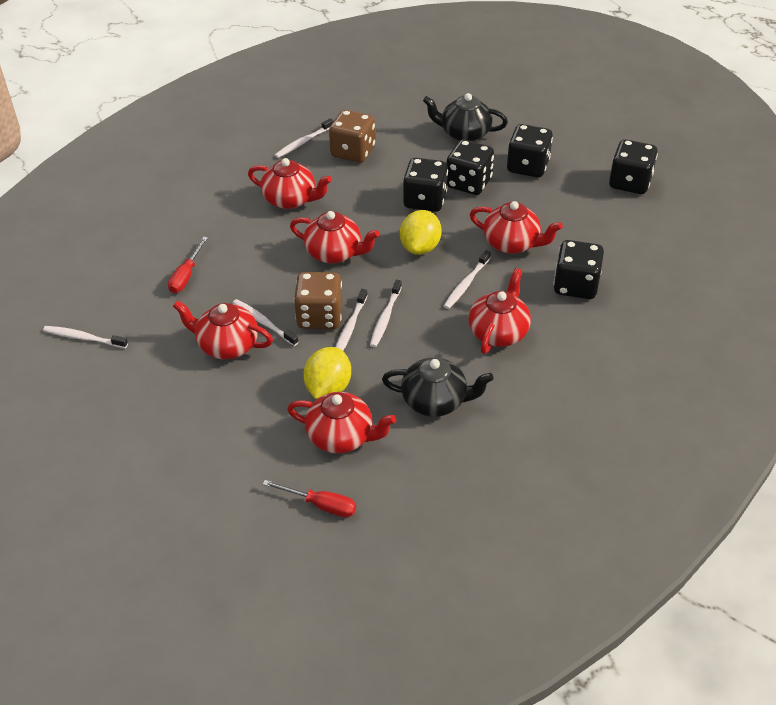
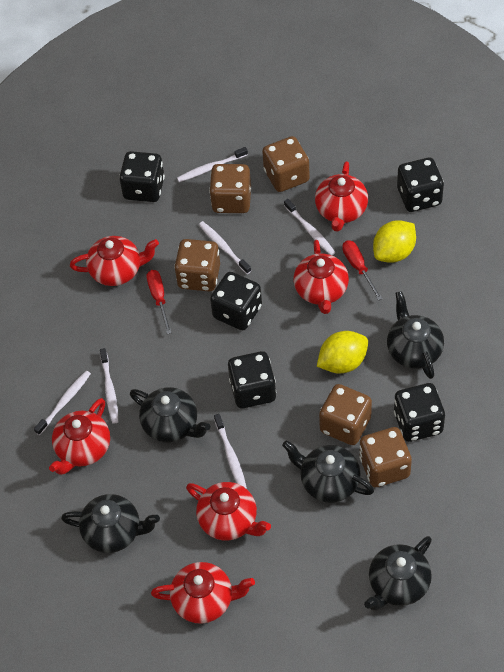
black teapot: [382,357,494,417] [423,93,508,142] = 2 -> [61,494,160,553] [130,387,210,443] [282,440,374,503] [364,536,432,610] [387,291,444,379] = 5
brown dice: [294,272,342,329] [329,110,375,163] = 2 -> [174,239,220,291] [209,164,251,213] [262,136,310,192] [319,384,372,445] [359,427,412,487] = 5

